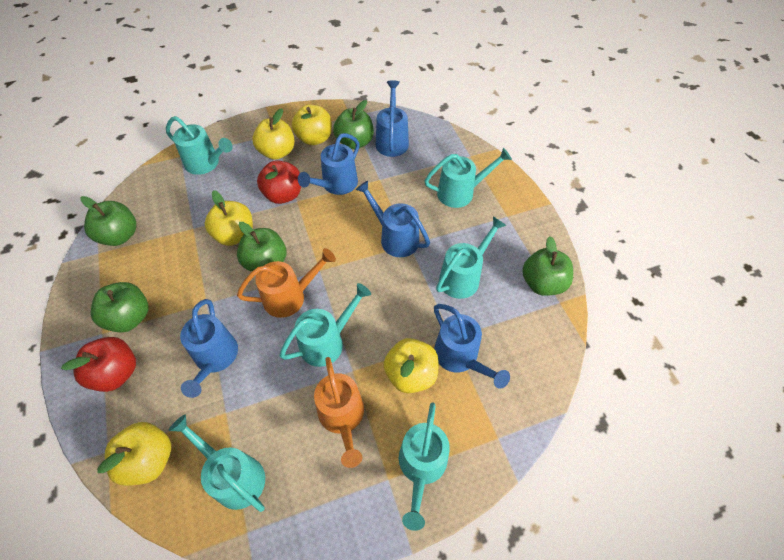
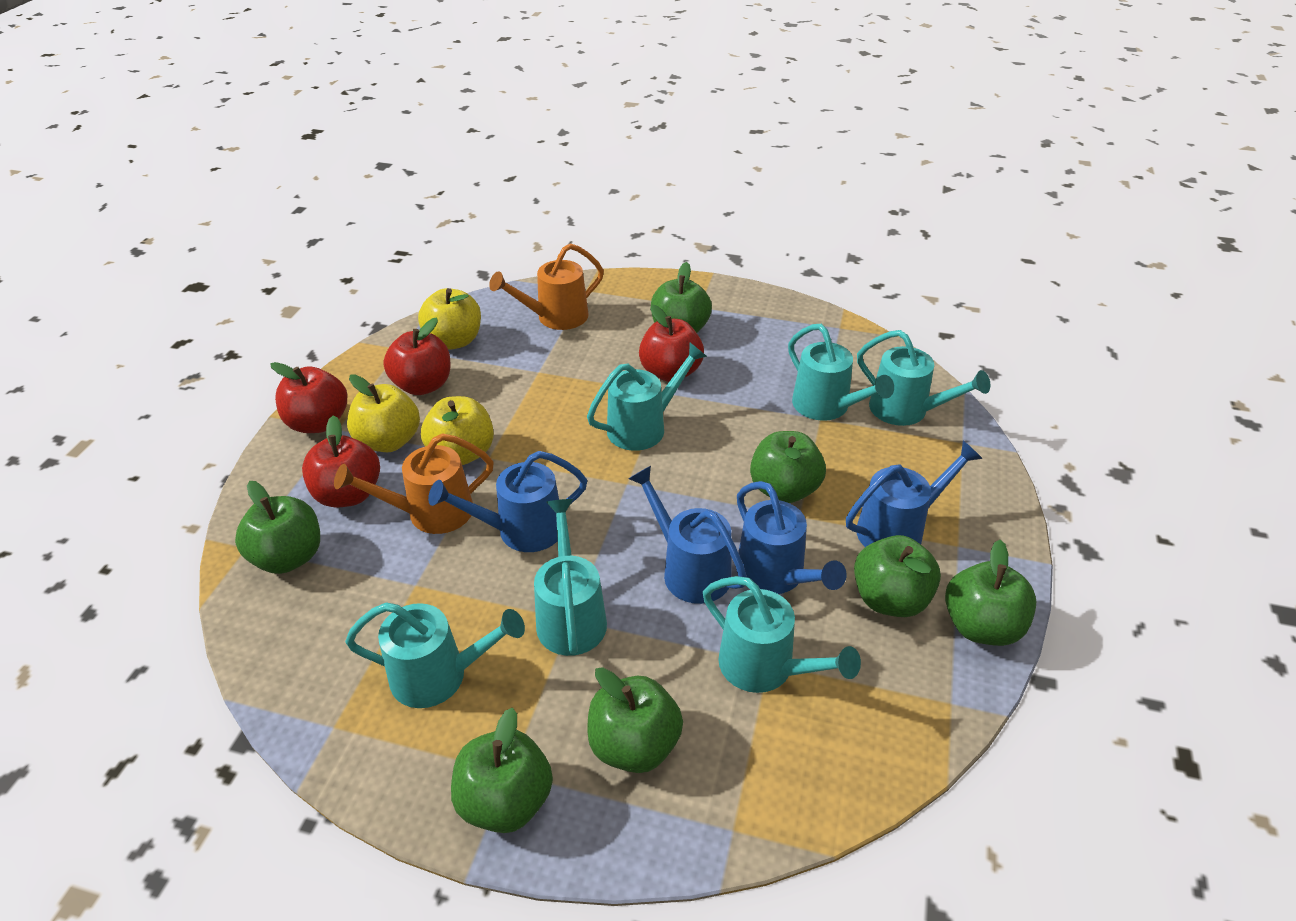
blue watering can: [180,299,238,398] [298,133,360,195] [355,181,430,257] [376,80,409,157] [434,304,510,389] = 5 -> [428,451,587,552] [628,466,747,604] [736,481,847,594] [846,441,983,547] = 4
green apple: [80,196,136,246] [91,282,148,333] [237,222,286,272] [333,100,374,149] [522,236,573,296] = 5 -> [235,481,320,574] [451,708,553,833] [587,667,683,773] [651,262,712,333] [750,431,826,503] [854,535,941,617] [945,540,1036,646] = 7
red apple: [61,337,136,392] [257,160,301,204] = 2 -> [270,362,347,433] [302,415,380,507] [383,318,450,395] [639,305,704,382] = 4
yellow apple: [97,422,171,486] [205,190,253,246] [253,108,295,160] [291,104,332,145] [384,338,438,393] = 5 -> [347,374,420,452] [418,288,481,350] [421,396,494,465] = 3

